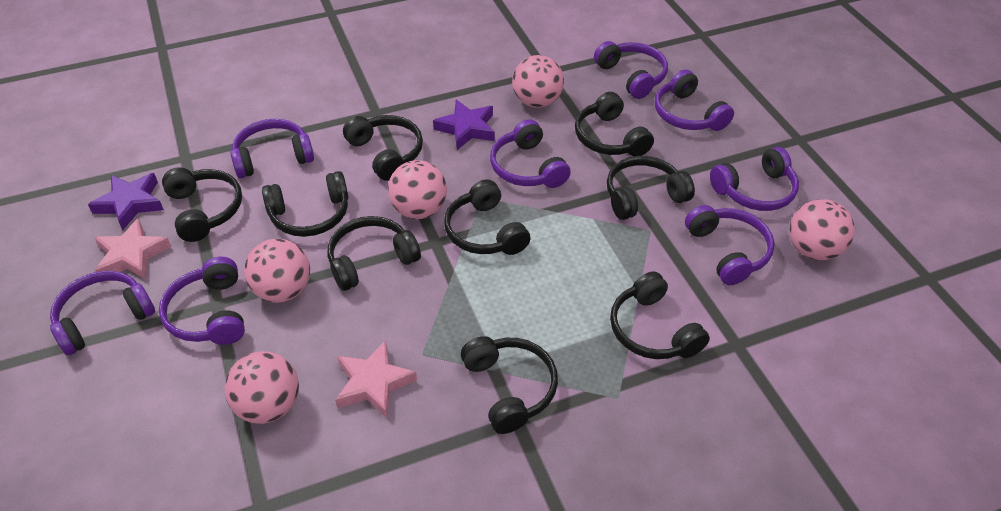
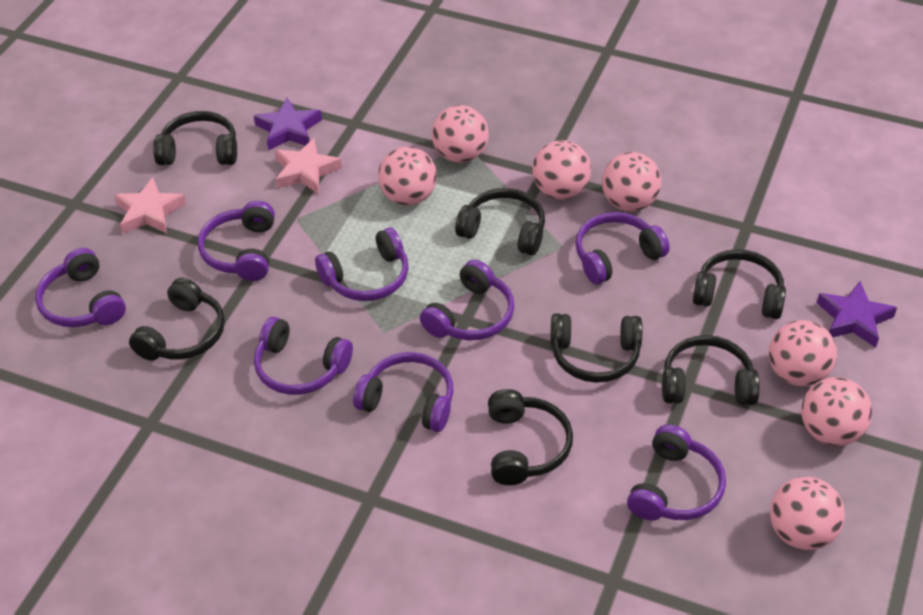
black headphones: [162,168,242,242] [262,171,348,237] [328,216,421,291] [343,115,423,181] [444,179,530,255] [461,336,558,434] [575,92,654,156] [607,156,695,220] [610,271,710,359] = 9 -> [129,278,225,361] [153,111,237,165] [455,188,545,256] [488,389,573,485] [550,313,642,383] [662,335,760,405] [693,249,786,319] = 7
pink ball: [224,351,299,424] [244,239,310,303] [388,160,447,219] [512,55,564,108] [789,199,855,260] = 5 -> [378,146,437,205] [432,105,489,163] [532,140,591,199] [602,152,661,212] [769,320,837,386] [770,477,845,550] [801,377,872,446] = 7

